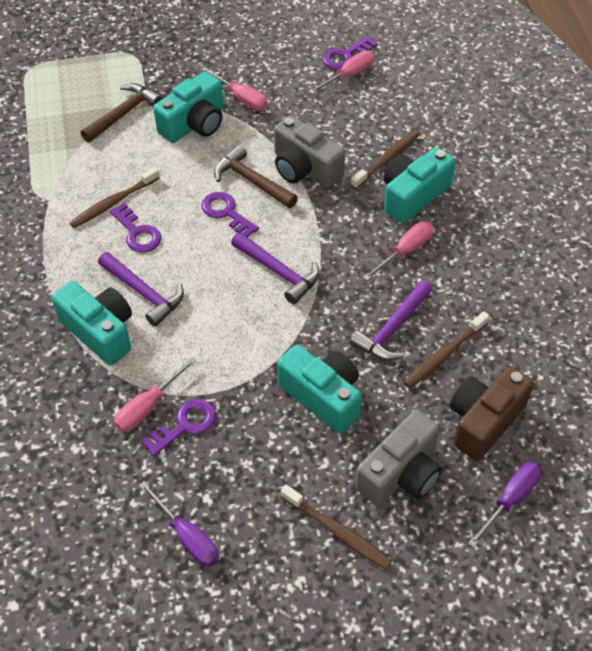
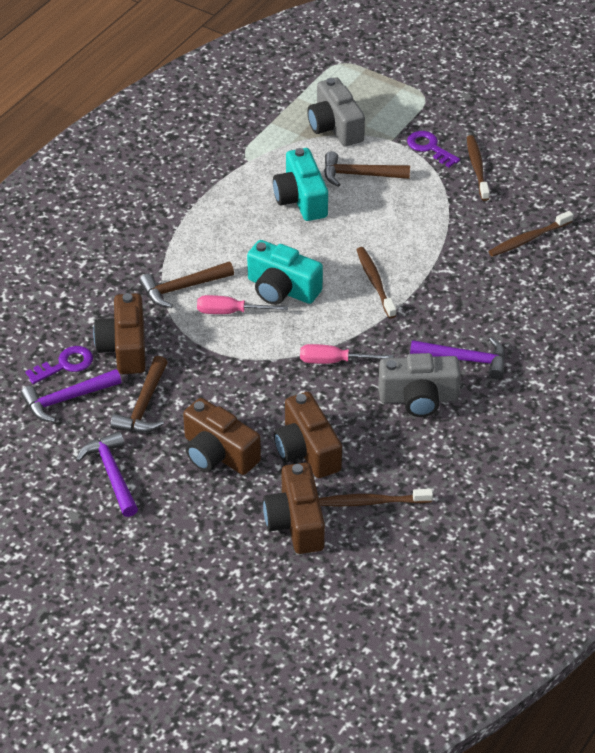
brown camera: [450,366,534,461] = 1 -> [93,293,146,374] [183,398,261,475] [263,463,325,554] [274,392,342,478] = 4
brown hammer: [81,83,163,142] [214,145,298,208] = 2 -> [110,356,168,433] [139,262,234,308] [324,151,410,187] = 3
pink screwdriver: [114,357,197,432] [201,67,268,111] [308,50,375,94] [363,221,434,281] = 4 -> [197,295,288,314] [300,344,394,364] = 2
purple key: [109,203,161,253] [142,399,216,457] [201,192,259,237] [322,36,377,70] = 4 -> [25,346,93,384] [407,131,460,167] = 2
purple screwdriver: [139,481,219,567] [468,461,542,548] = 2 -> none = 0
turquoise camera: [51,281,132,365] [153,72,224,143] [277,345,362,434] [384,147,455,223] = 4 -> [247,240,323,305] [273,148,328,221] = 2

